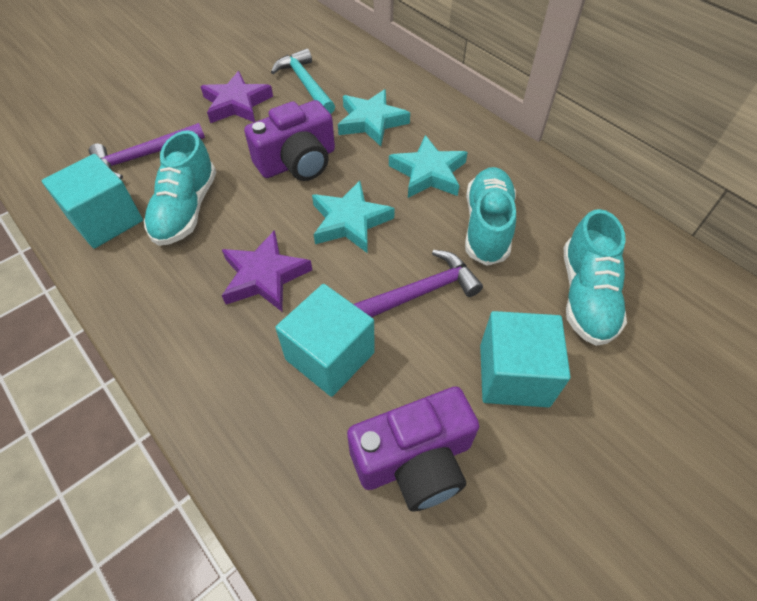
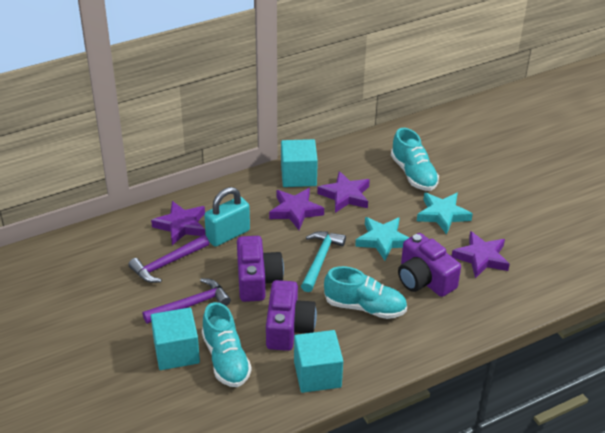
purple camera: [244,100,335,181] [347,387,479,511] = 2 -> [237,236,284,302] [266,280,317,351] [398,233,461,297] = 3
purple star: [200,71,273,123] [222,230,312,311] = 2 -> [151,201,205,245] [269,188,324,230] [317,171,370,213] [451,231,510,278] = 4
turquoise padlock: none = 0 -> [204,187,250,247] = 1
turquoise star: [312,181,395,253] [338,89,410,146] [389,135,468,198] = 3 -> [355,217,410,261] [417,193,473,235] = 2

